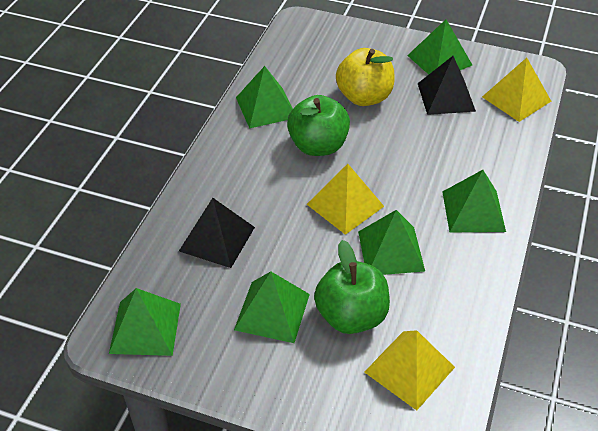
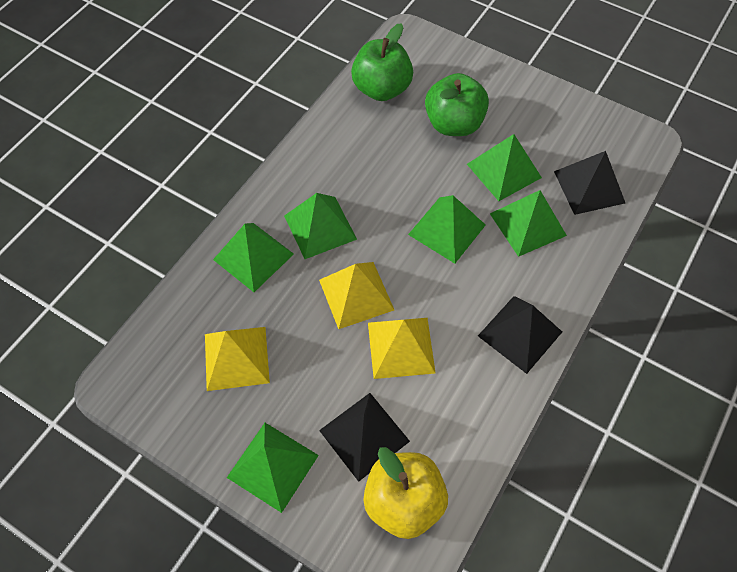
black pyramid: [179,198,255,268] [418,56,476,115] = 2 -> [319,393,410,482] [478,296,562,374] [554,151,625,215] = 3

